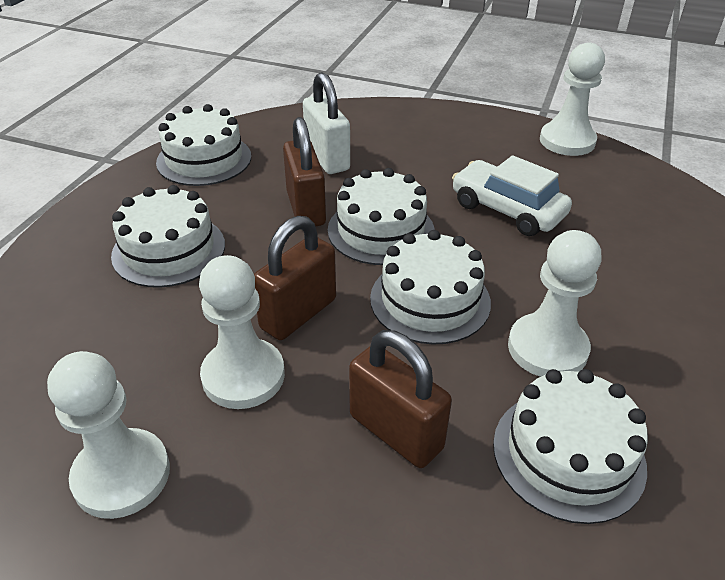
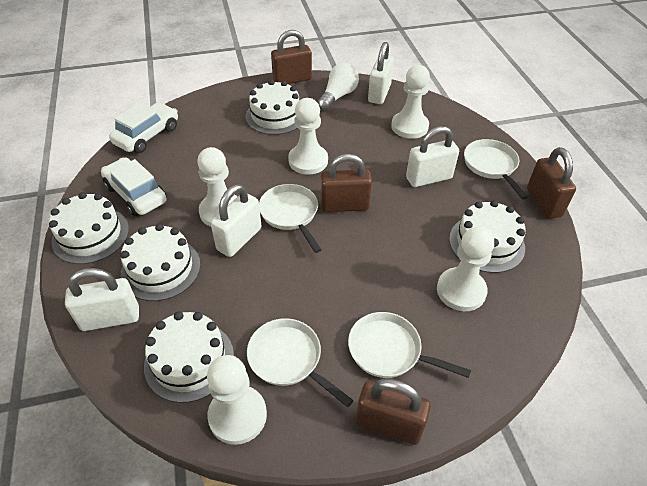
brown padlock: [254,216,336,340] [283,117,326,226] [349,330,452,468] = 3 -> [271,30,312,84] [321,154,372,212] [356,379,431,445] [527,147,576,219] = 4
white car: [452,155,572,236] = 1 -> [101,157,167,216] [109,102,178,153] = 2
white light bulb: none = 0 -> [317,63,359,111] = 1
white padlock: [303,72,350,174] = 1 -> [65,268,139,331] [211,184,261,257] [368,42,394,104] [406,126,459,187] = 4
white pan: none = 0 -> [247,318,354,407] [259,184,322,253] [348,312,471,378] [464,139,528,200] = 4
white pawn: [47,351,170,519] [199,255,285,409] [508,230,602,377] [540,43,605,156] = 4 -> [197,147,238,227] [207,355,267,445] [288,98,328,175] [391,65,430,139] [437,227,494,311] = 5

